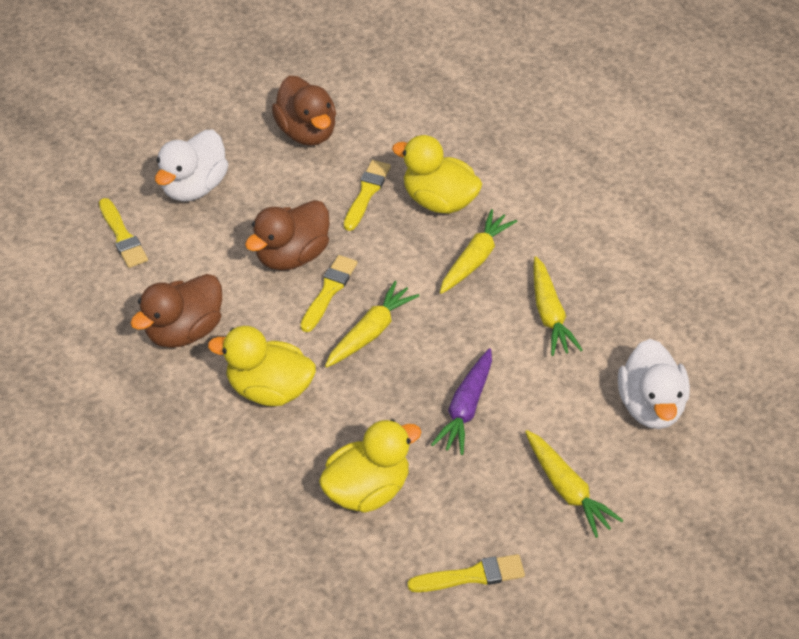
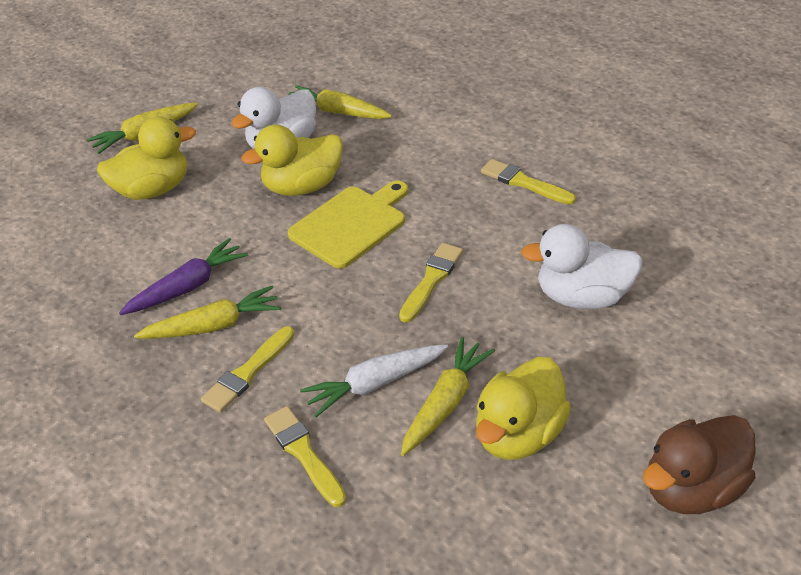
brown duck: [130,274,222,348] [245,200,330,270] [272,75,336,146] = 3 -> [643,415,756,514] = 1
white carrot: none = 0 -> [300,344,448,417] = 1
yellow cutting board: none = 0 -> [288,180,408,269] = 1

